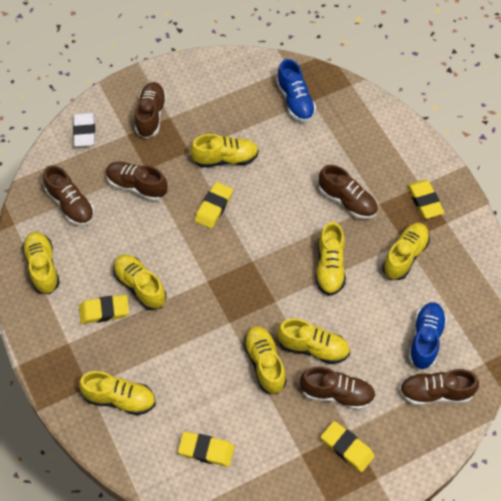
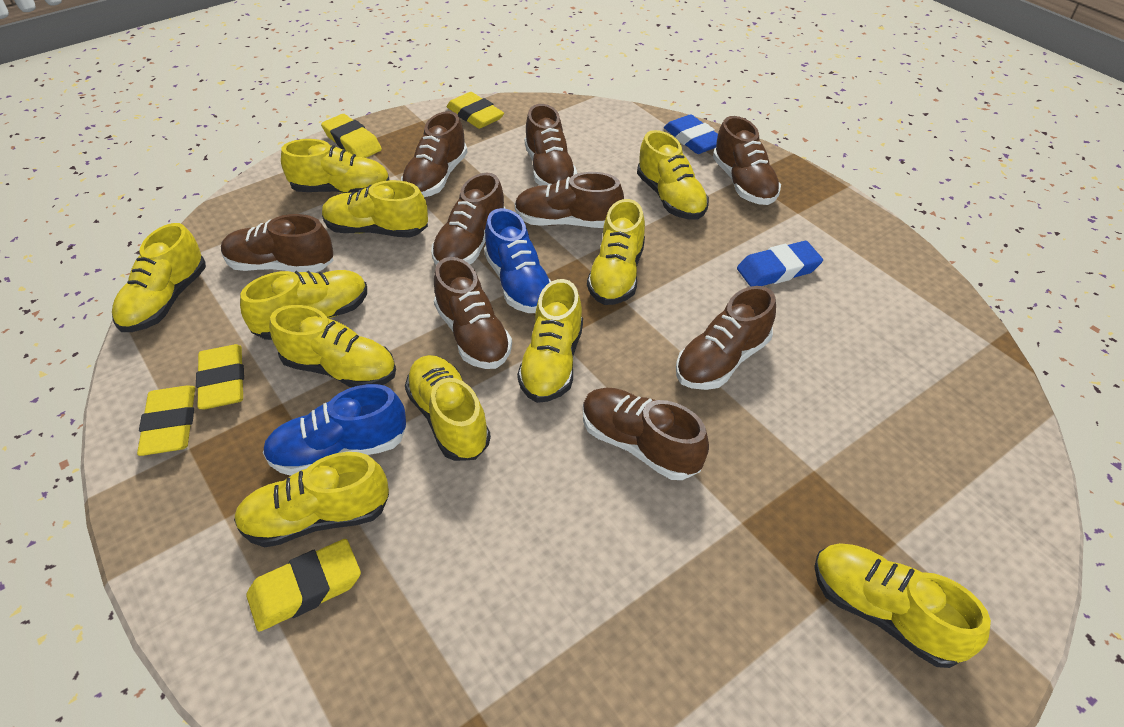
blue eraser: none = 0 -> [664,114,718,154] [737,241,823,287] = 2
brown shoe: [43,165,95,226] [106,162,168,201] [135,82,167,138] [300,366,376,410] [319,165,378,219] [399,369,479,405] = 6 -> [221,214,334,273] [401,111,467,197] [431,172,505,265] [434,257,512,369] [514,172,624,228] [525,104,577,186] [583,388,709,480] [676,286,776,390] [713,116,781,205] = 9
white eraser: [73,112,95,147] = 1 -> none = 0
yellow shoe: [22,232,60,294] [79,371,156,416] [113,255,166,310] [191,134,259,168] [243,326,287,394] [277,318,350,364] [316,222,346,296] [382,223,430,280] = 8 -> [112,223,206,332] [234,452,389,548] [240,270,367,340] [270,305,396,387] [281,139,389,193] [322,180,428,238] [405,355,491,461] [517,279,583,403] [587,199,645,305] [637,130,709,220] [814,543,991,668] = 11

